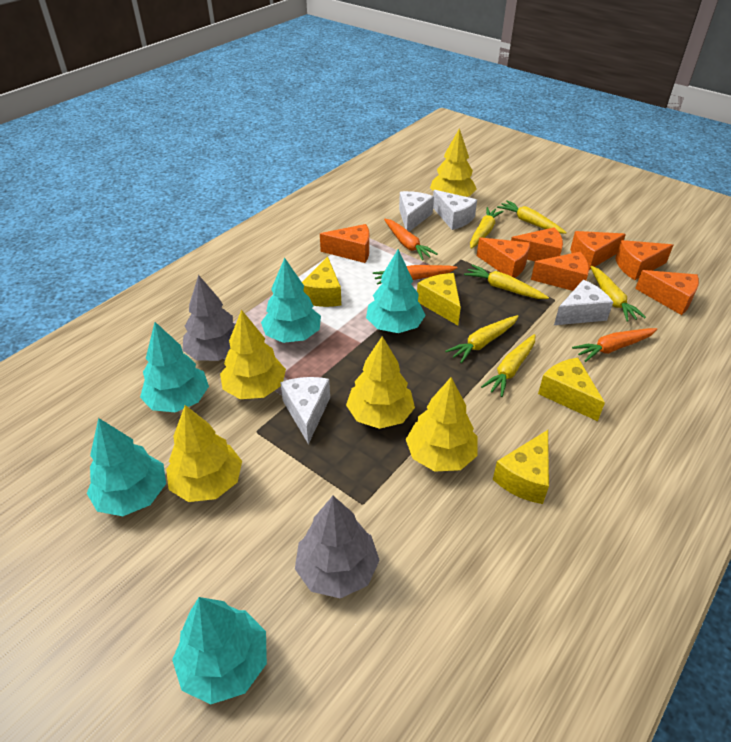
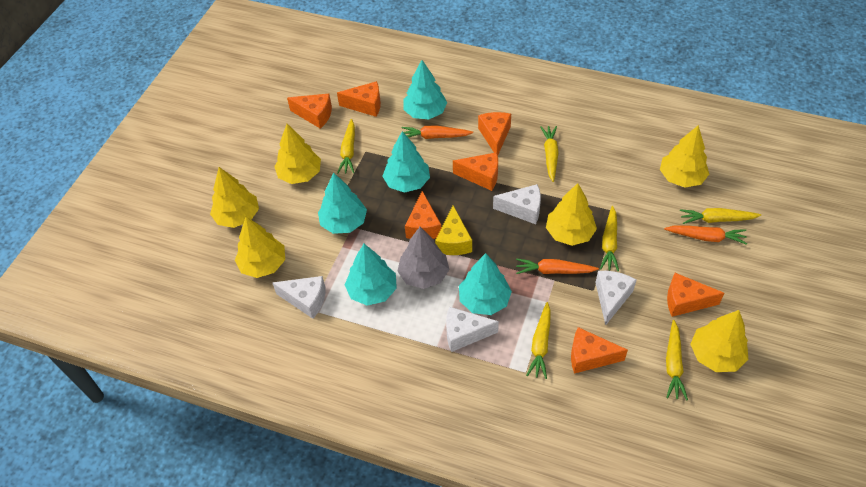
grey tree: [182,275,236,361] [295,496,380,599] = 2 -> [397,227,450,289] = 1
yellow cheese: [302,256,341,307] [417,273,461,325] [493,430,549,504] [538,358,605,421] = 4 -> [435,205,472,255] = 1
yellow tree: [166,405,242,502] [220,310,286,399] [346,336,415,429] [406,377,478,472] [430,128,477,197] = 5 -> [210,167,259,228] [235,217,285,278] [274,124,321,184] [546,183,597,246] [660,125,709,188] [690,310,748,372] = 6

